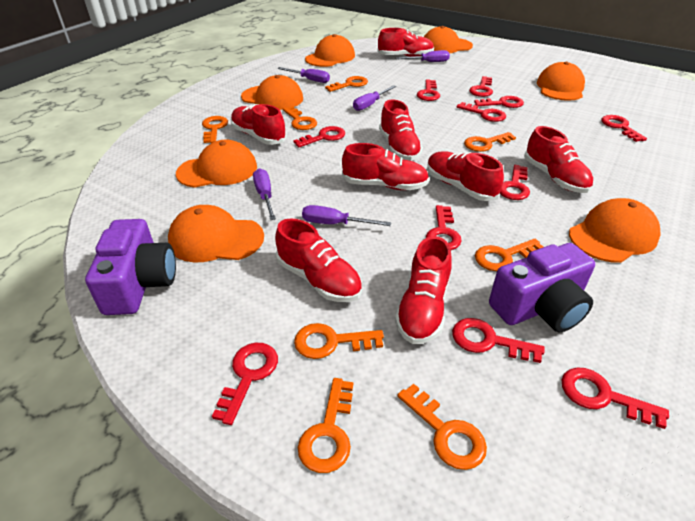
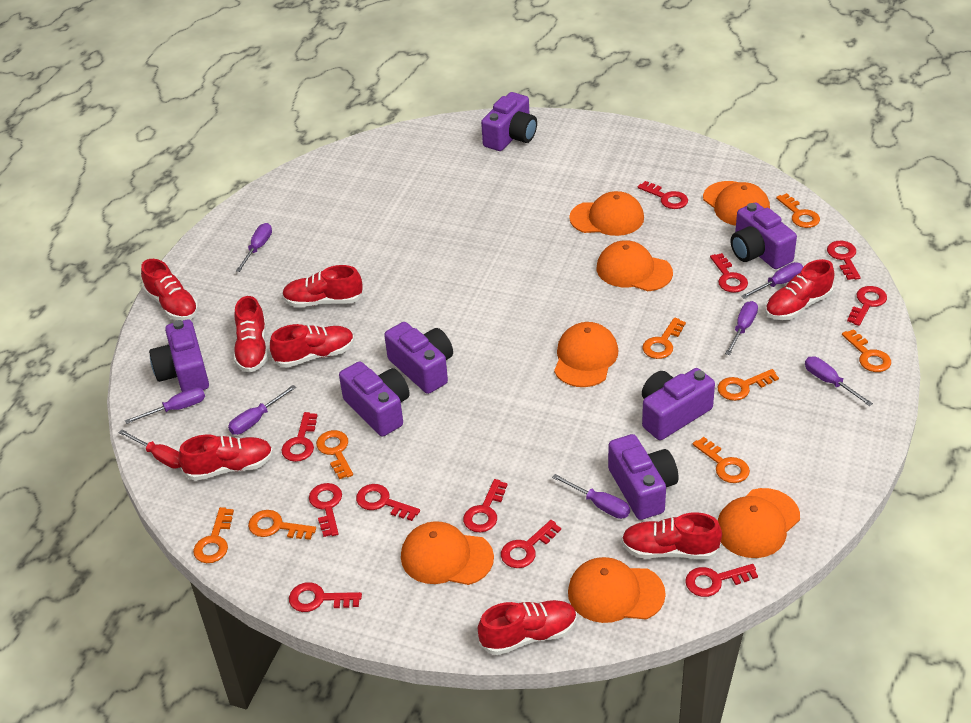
purple camera: [85,219,176,315] [489,243,595,332] = 2 -> [149,320,209,392] [339,361,410,436] [384,322,453,394] [481,92,537,151] [608,434,679,520] [642,368,715,440] [731,202,797,269] = 7
purple screwdriver: [253,168,276,220] [277,67,330,83] [302,205,391,226] [353,85,396,111] [396,50,450,62] = 5 -> [125,387,205,424] [228,385,296,435] [236,223,272,272] [552,474,630,519] [725,301,758,355] [741,262,803,299] [805,356,873,406] = 7
red screwdriver: none = 0 -> [118,430,181,469] = 1

